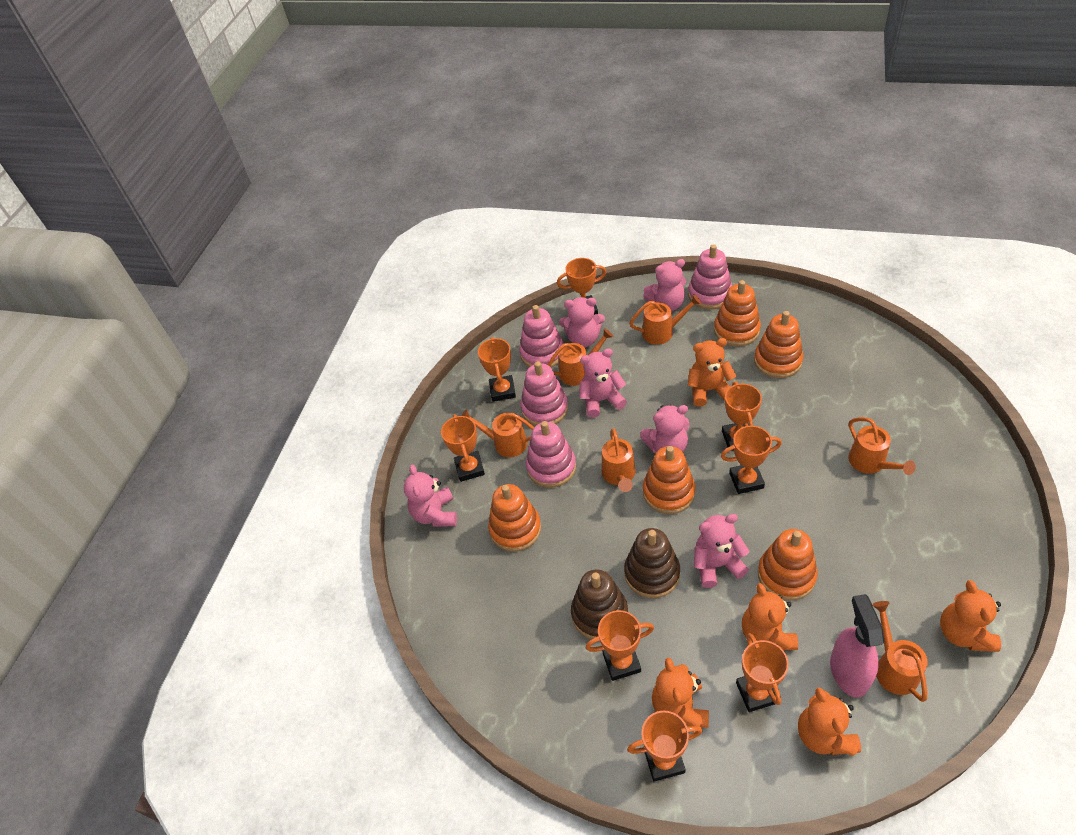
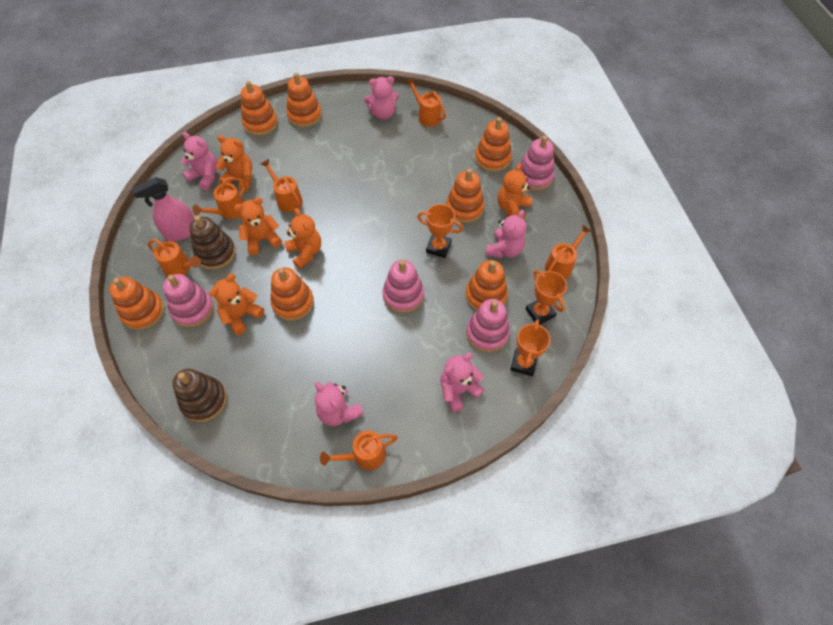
orange stacking toy: [488,484,541,552] [643,446,695,514] [714,280,761,346] [754,311,804,378] [758,529,818,601] = 5 -> [109,277,164,330] [241,81,278,136] [270,267,314,321] [286,73,322,127] [446,169,485,223] [465,260,508,311] [475,117,512,172] = 7
orange trophy: [441,414,485,482] [478,337,516,402] [557,258,606,315] [586,610,654,681] [627,711,703,782] [721,426,782,494] [722,382,762,451] [736,633,789,712] = 8 -> [417,204,463,258] [510,320,551,376] [526,270,567,325] = 3
pink teddy bear: [404,465,457,527] [559,297,605,347] [579,348,627,418] [640,405,690,453] [643,259,686,311] [694,514,749,588] = 6 -> [181,132,217,190] [315,382,364,426] [364,76,399,120] [440,353,484,412] [485,210,526,259] = 5

